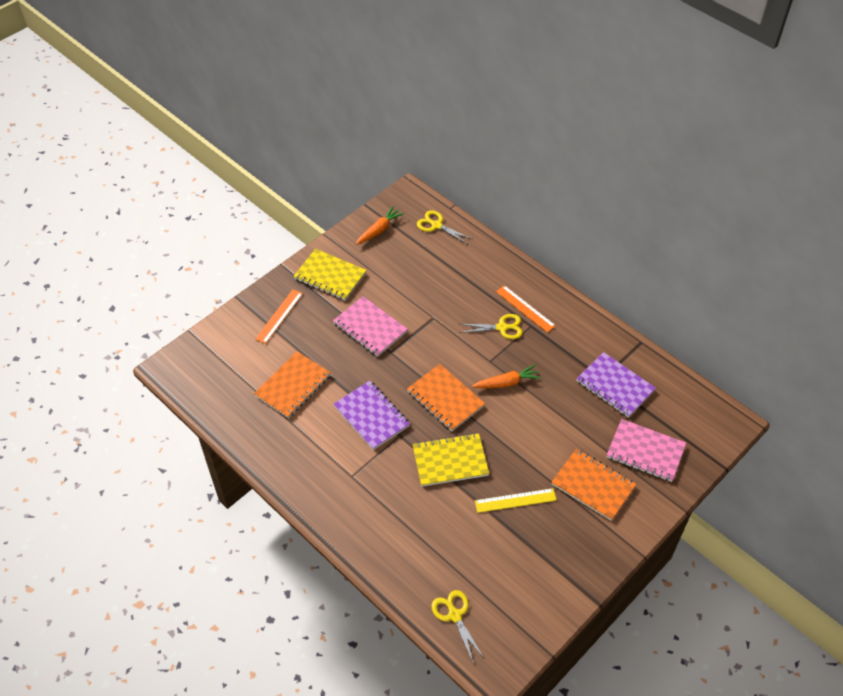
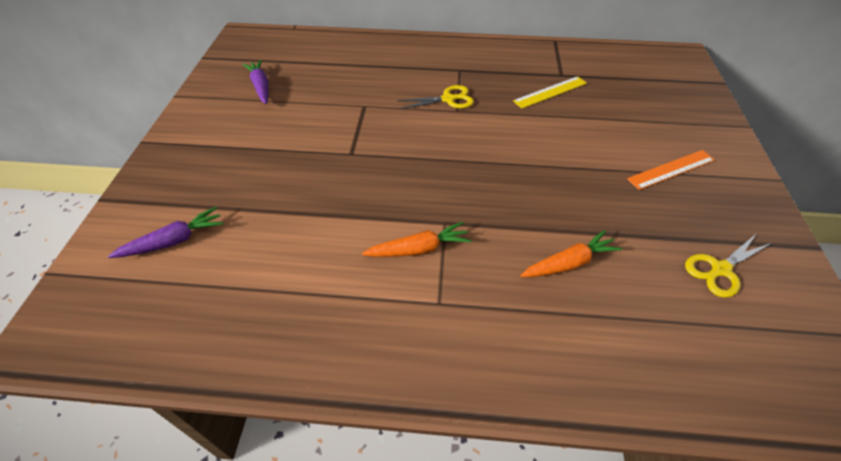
orange notebook: [254,351,331,418] [407,364,485,431] [551,449,636,521] = 3 -> none = 0
orange ruler: [255,290,303,344] [496,285,556,333] = 2 -> [627,150,715,190] = 1
pink notebook: [333,296,408,357] [607,419,686,482] = 2 -> none = 0
purple carrot: none = 0 -> [108,207,224,258] [242,60,269,104] = 2
purple notebook: [333,381,410,450] [576,352,656,418] = 2 -> none = 0
yellow notebook: [293,249,367,300] [413,433,489,487] = 2 -> none = 0
yellow scissors: [417,210,472,244] [431,590,484,662] [459,314,523,339] = 3 -> [397,85,474,109] [685,233,772,298] = 2

